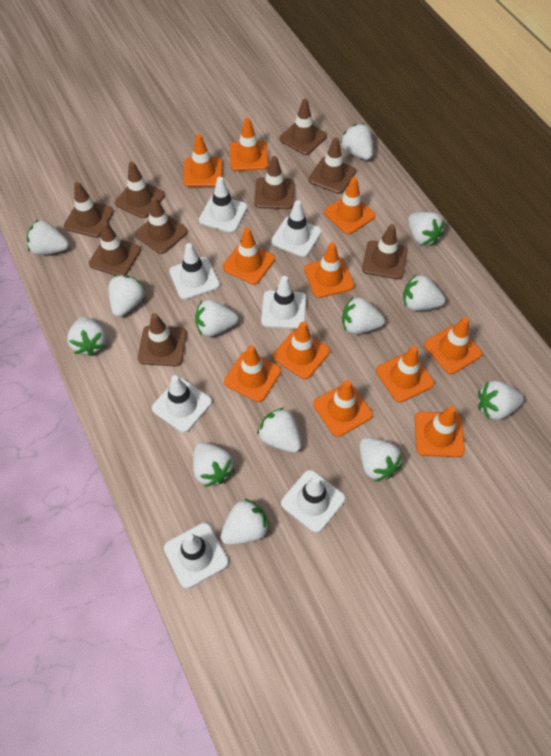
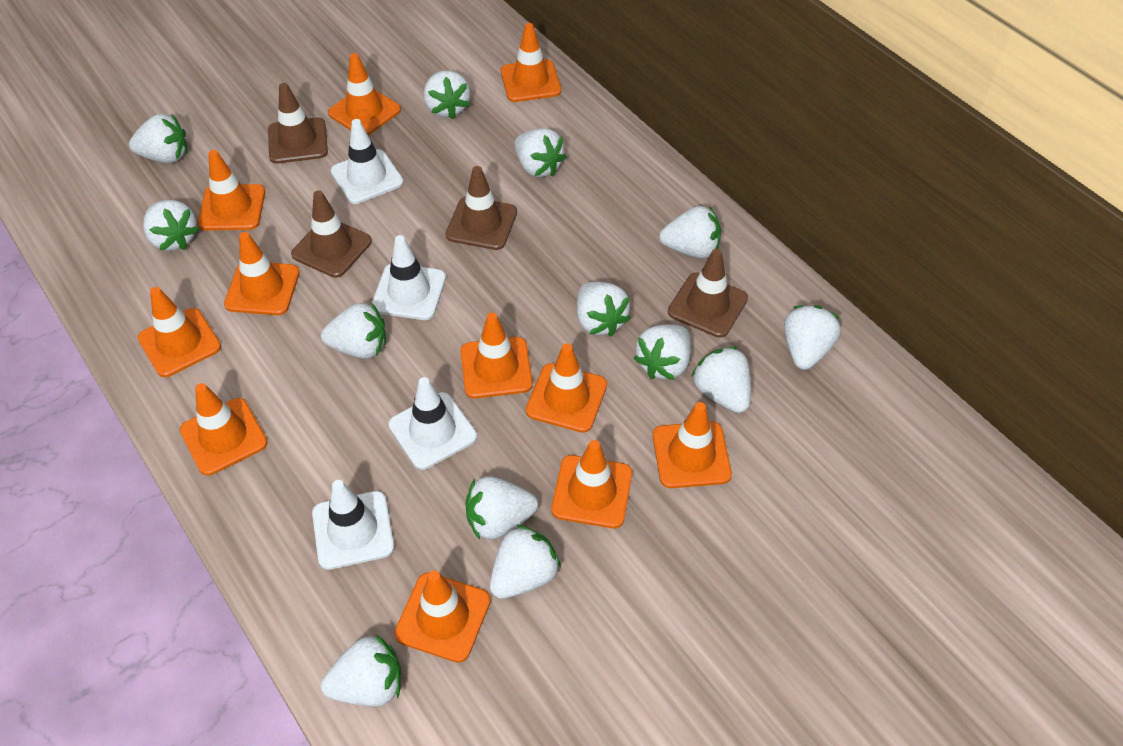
brown traffic cone: [64,182,114,238] [89,221,141,275] [115,162,165,218] [135,196,188,254] [138,313,187,366] [254,156,294,209] [280,99,327,155] [309,138,356,194] [362,224,408,279] = 9 -> [268,83,328,164] [291,190,372,278] [446,166,517,250] [668,249,748,338] = 4
white traffic cone: [152,375,212,433] [164,523,228,588] [169,243,220,300] [199,177,247,233] [261,276,306,329] [271,200,322,257] [281,470,345,533] = 7 -> [312,480,394,570] [331,119,404,204] [371,235,446,320] [388,377,477,470] = 4

